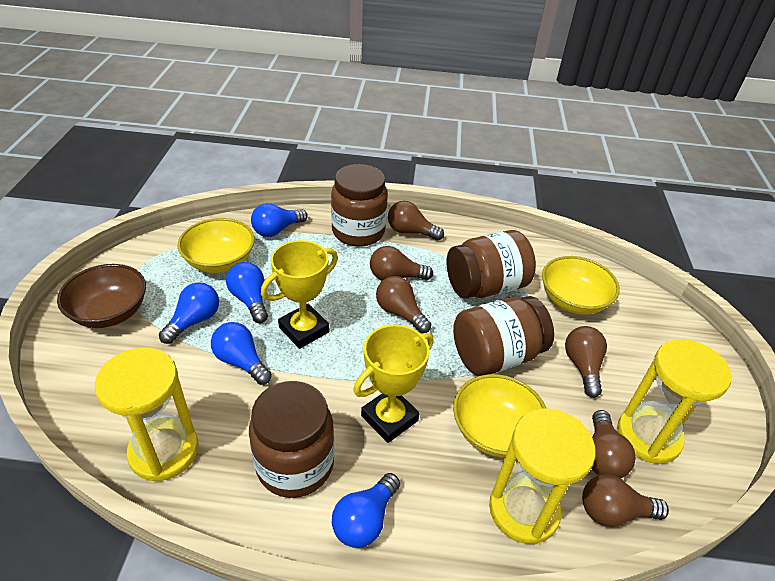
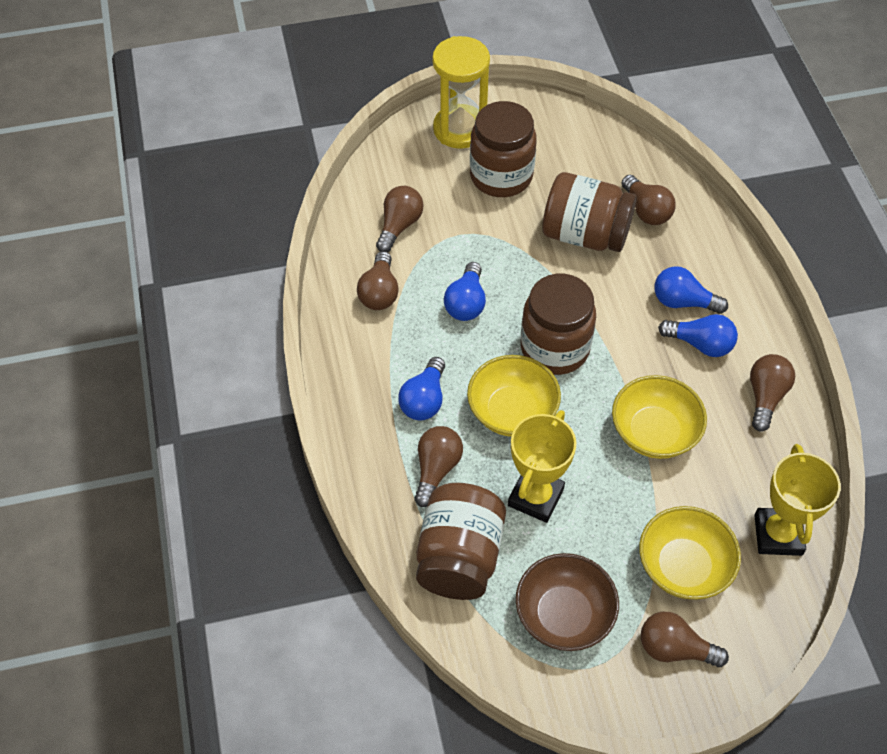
blue light bulb: [159,282,219,344] [211,322,272,385] [226,262,268,323] [251,203,308,237] [332,473,400,548] = 5 -> [398,357,445,420] [444,262,486,321] [654,266,728,314] [658,314,738,357] = 4
yellow hourglass: [95,347,198,482] [489,409,596,544] [617,339,731,464] = 3 -> [432,36,490,149] = 1

